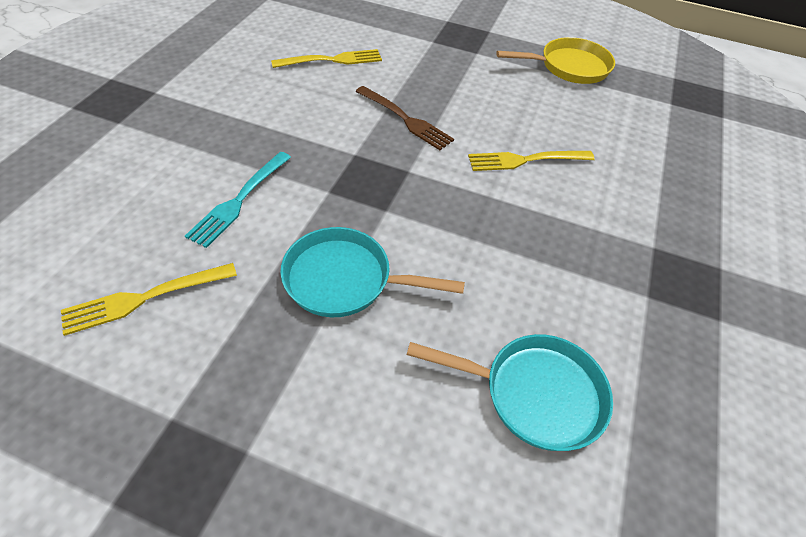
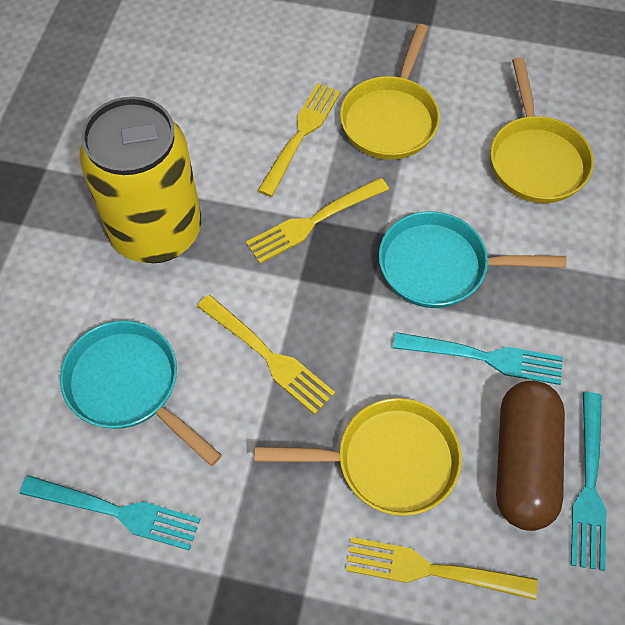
brown capsule: none = 0 -> [496,380,565,531] = 1
brown fork: [355,86,454,150] = 1 -> none = 0
turquoise fork: [185,152,291,248] = 1 -> [20,475,200,551] [393,332,563,385] [571,392,606,571] = 3
yellow can: none = 0 -> [79,97,201,263] = 1
yellow fork: [61,263,237,336] [271,49,382,68] [468,151,595,171] = 3 -> [197,295,335,414] [246,178,389,264] [258,83,341,197] [346,537,538,600] = 4
yellow pan: [496,37,615,84] = 1 -> [254,398,461,516] [340,24,440,160] [490,58,594,203] = 3

